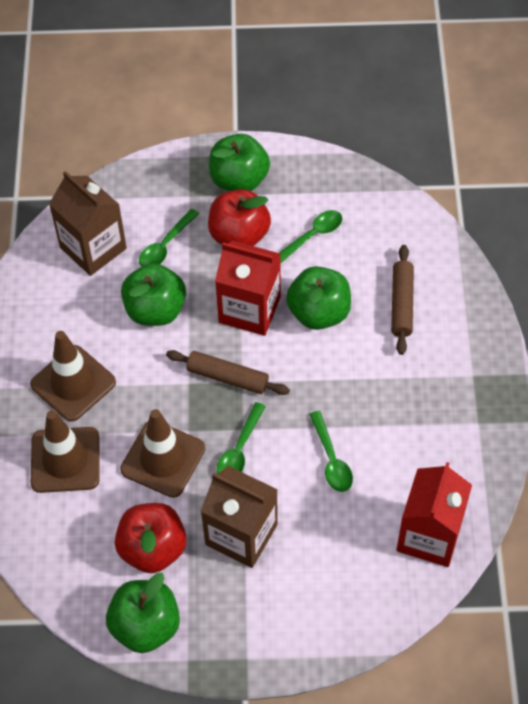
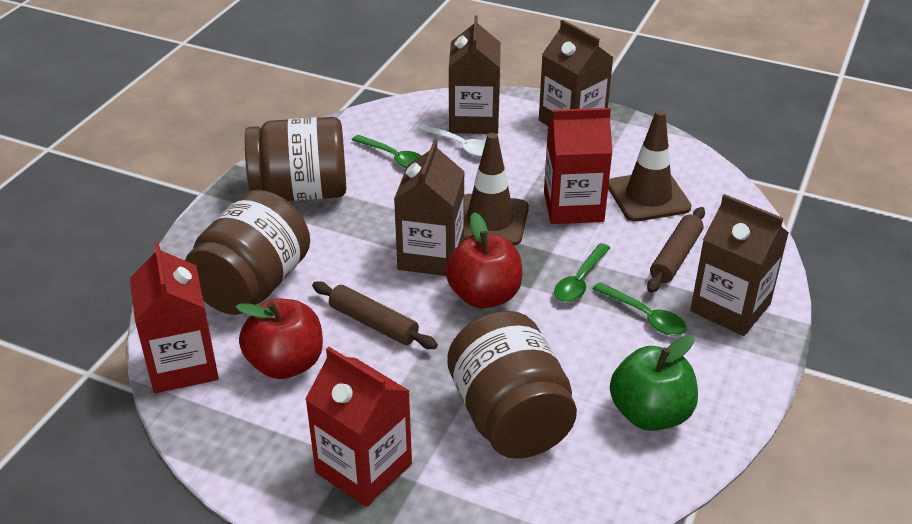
brown carton: [49,171,127,276] [201,466,278,568] = 2 -> [394,139,465,276] [449,15,501,134] [539,20,614,126] [690,194,789,336] = 4
brown jar: none = 0 -> [185,190,310,315] [245,117,346,201] [447,311,577,459] = 3
brown traffic cone: [30,331,116,422] [31,410,100,493] [120,409,205,498] = 3 -> [464,133,529,246] [608,110,692,222] = 2
green apple: [106,573,180,653] [121,263,186,326] [209,134,270,191] [286,266,351,330] = 4 -> [610,335,698,431] = 1
green spoon: [139,209,199,267] [217,402,266,474] [279,210,342,263] [309,411,353,492] = 4 -> [352,135,422,168] [554,243,610,303] [593,282,687,336] = 3
red carton: [215,240,281,336] [396,462,472,567] = 2 -> [130,242,219,393] [305,347,412,507] [544,108,612,224] = 3
white spoon: none = 0 -> [418,124,485,157] = 1

